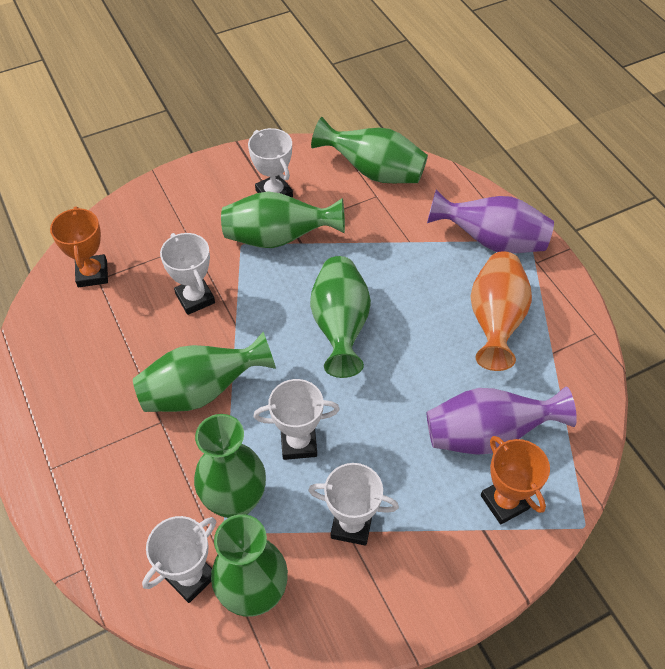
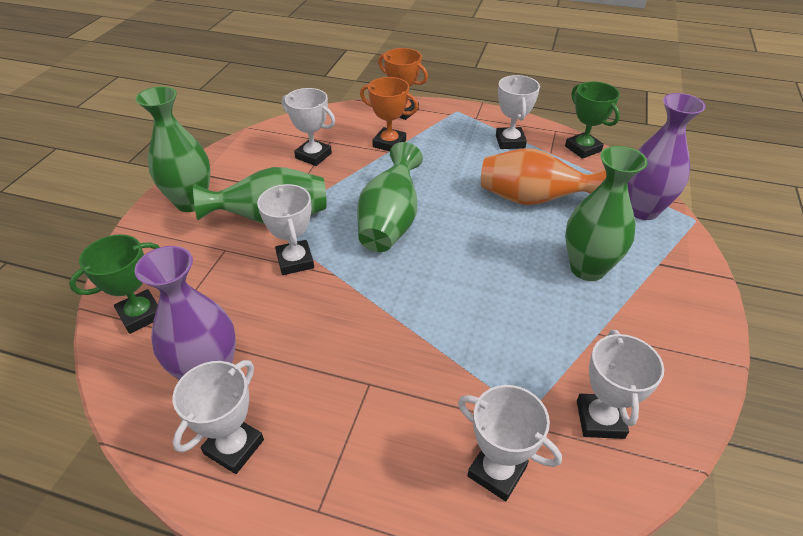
green trophy: none = 0 -> [69,234,160,334] [565,82,620,159] = 2
green vase: [133,332,276,412] [194,414,266,518] [211,514,288,617] [221,191,345,248] [310,256,371,378] [311,117,428,183] = 6 -> [135,86,211,212] [193,167,326,224] [357,142,423,252] [565,146,648,281] = 4
white trophy: [142,516,216,603] [160,233,215,315] [248,128,293,197] [254,379,340,460] [308,463,399,546] = 5 -> [173,360,264,474] [257,184,314,275] [282,88,335,166] [458,385,562,501] [496,75,540,149] [577,330,664,439] = 6

